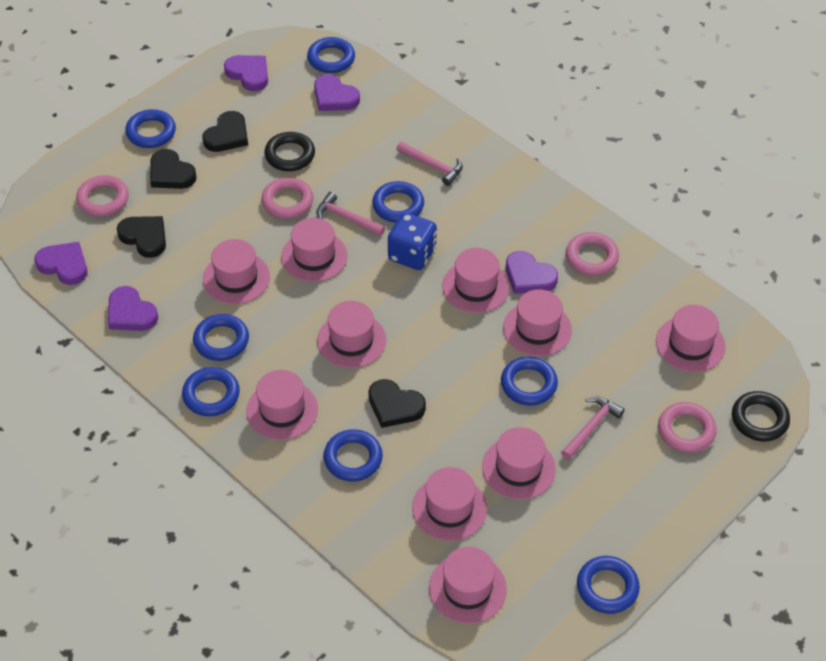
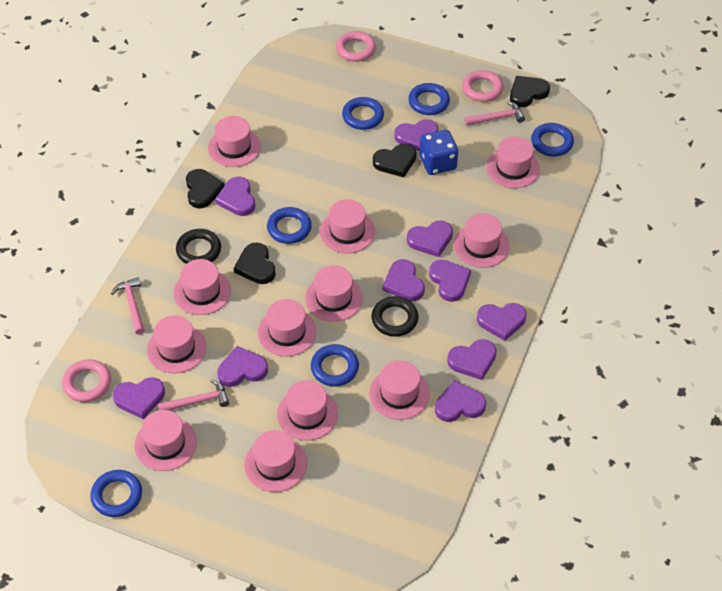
blue ring: [125,109,176,148] [182,367,240,416] [193,314,249,361] [307,37,355,73] [323,429,383,482] [372,181,424,223] [501,357,558,405] [577,556,640,614] = 8 -> [90,470,142,517] [267,207,312,244] [311,344,359,386] [342,97,384,130] [408,83,450,115] [531,123,574,157] = 6
pink hat: [203,239,270,304] [246,370,318,440] [281,218,347,282] [317,301,386,368] [412,467,487,541] [429,547,507,624] [442,248,510,313] [482,427,556,500] [503,289,572,356] [656,305,725,372] = 10 -> [134,410,197,471] [147,315,206,373] [173,259,231,315] [208,116,261,167] [244,430,307,492] [258,299,316,357] [277,380,338,441] [305,265,363,322] [320,199,375,253] [369,360,430,420] [453,213,509,268] [486,136,540,188] = 12
pink ring: [76,175,129,217] [261,177,313,219] [566,232,619,276] [658,402,717,453] = 4 -> [62,359,111,402] [336,31,376,62] [462,70,504,102] = 3
purple heart: [34,242,88,285] [108,286,158,331] [224,55,268,91] [314,74,360,111] [506,251,558,294] = 5 -> [113,377,165,419] [215,177,255,216] [217,346,268,387] [383,259,425,301] [394,119,438,151] [407,221,453,257] [429,260,471,302] [435,380,486,422] [447,339,497,380] [477,303,527,341] = 10

